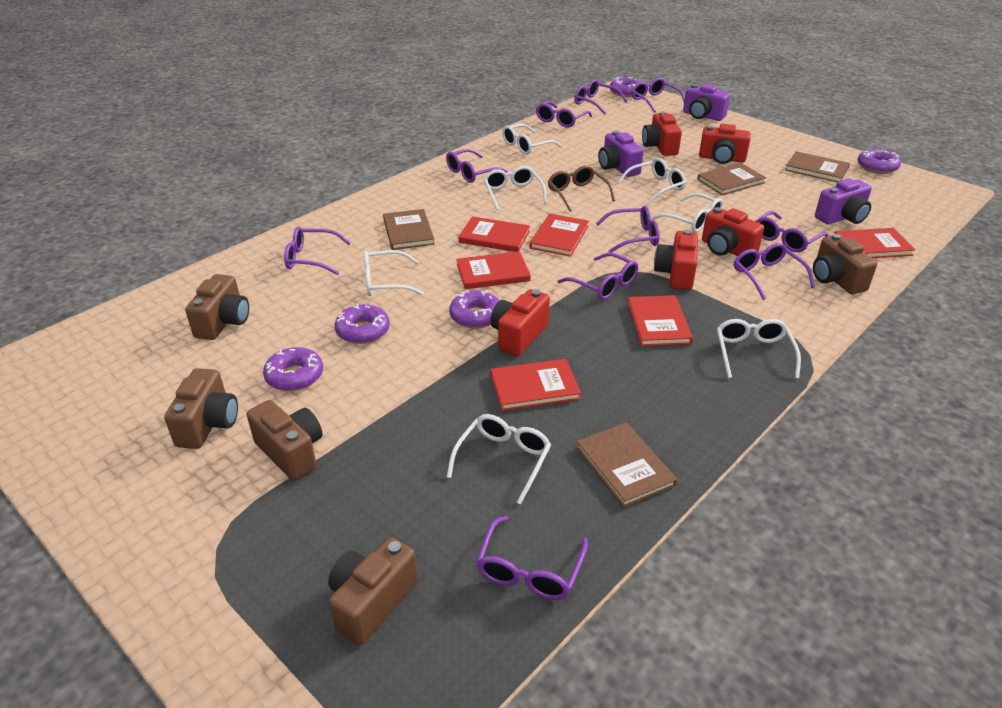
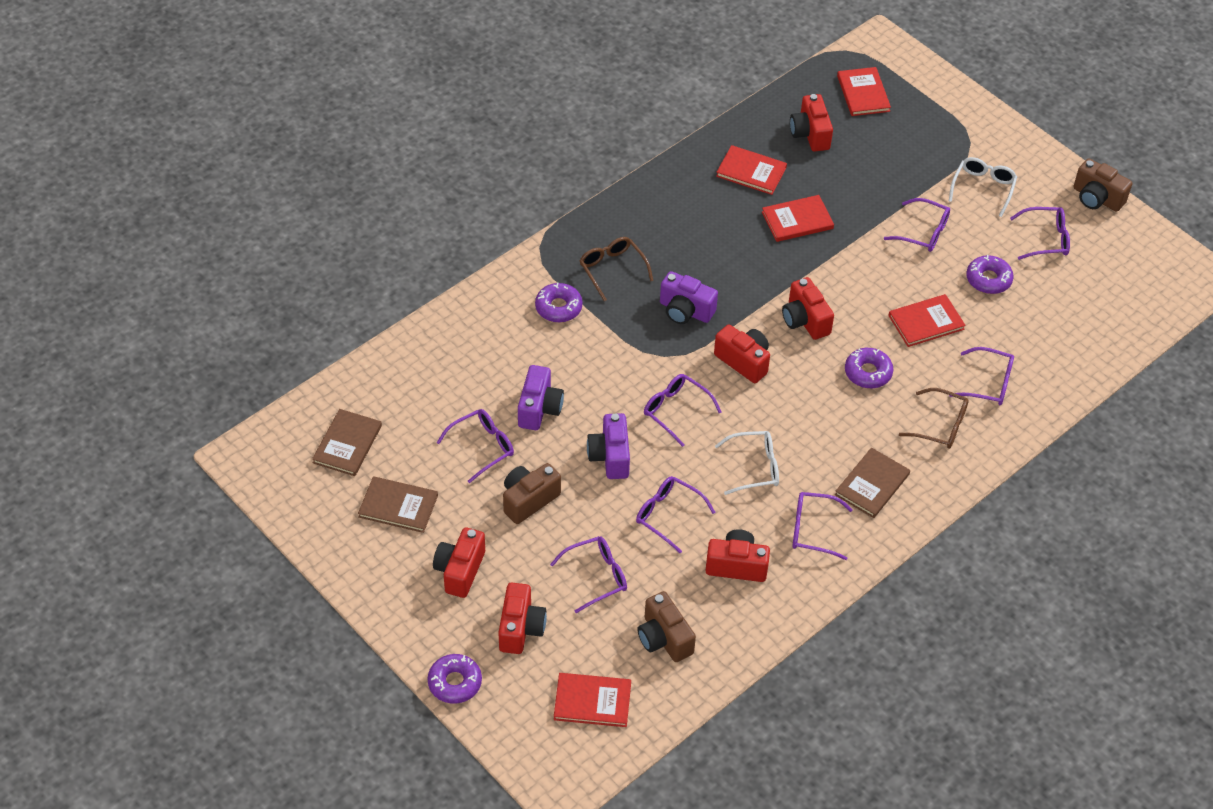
brown book: [383,209,435,250] [576,422,677,507] [697,163,766,195] [785,151,850,182] = 4 -> [312,409,382,476] [358,476,438,533] [835,447,910,518] = 3
brown camera: [164,368,238,449] [185,274,249,340] [247,400,323,481] [328,537,418,645] [813,234,877,294] = 5 -> [503,463,561,524] [637,591,696,662] [1073,158,1132,212] = 3
brown glasses: [548,165,615,212] = 1 -> [580,237,653,301] [899,388,969,449] = 2
purple donut: [263,347,323,391] [335,304,390,344] [449,290,500,328] [610,77,640,97] [858,149,901,174] = 5 -> [427,654,482,704] [535,282,583,323] [845,348,893,388] [966,255,1014,294] = 4
purple glasses: [284,226,351,275] [446,149,508,183] [476,516,588,600] [536,101,592,128] [558,253,638,300] [574,79,627,115] [596,206,660,253] [631,78,685,113] [734,243,815,300] [755,211,828,252] = 10 -> [437,409,514,483] [550,536,627,613] [636,476,716,553] [644,374,721,447] [792,492,853,560] [884,198,950,252] [949,347,1014,405] [1010,207,1070,260] = 8
red book: [456,251,531,289] [458,216,530,252] [491,359,581,411] [530,213,589,257] [628,295,693,346] [834,228,915,258] = 6 -> [554,673,631,727] [716,145,787,195] [762,195,834,242] [837,67,891,116] [888,294,966,347] = 5
red camera: [490,289,550,356] [642,111,682,156] [654,229,698,290] [699,124,751,164] [702,207,764,256] = 5 -> [433,527,485,598] [498,583,547,654] [705,529,770,582] [714,325,770,383] [782,277,834,340] [790,94,833,151] = 6
white glasses: [364,250,424,296] [447,414,551,504] [483,166,547,211] [502,124,562,155] [618,158,686,203] [652,193,723,232] [717,319,801,379] = 7 -> [715,431,779,495] [949,157,1017,217] = 2

